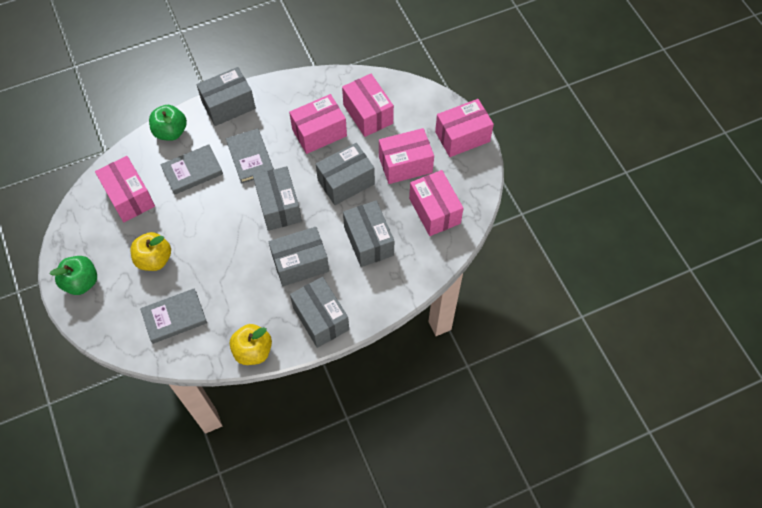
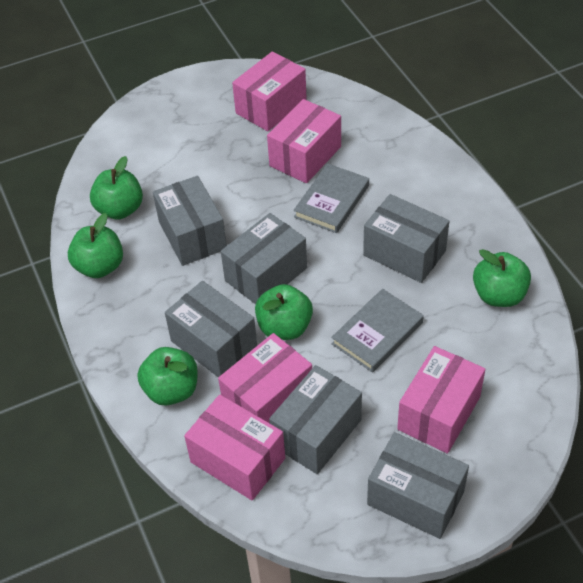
green apple: [50,256,97,295] [149,105,187,141] = 2 -> [68,213,123,278] [90,156,143,220] [137,347,198,406] [255,284,313,340] [473,249,531,307] = 5
grey book: [140,288,207,344] [160,144,223,195] [226,128,274,184] = 3 -> [294,163,369,233] [331,289,424,373] = 2
pink box: [95,156,155,222] [289,94,347,154] [342,74,394,137] [379,128,434,184] [409,170,464,236] [435,99,494,157] = 6 -> [184,394,285,501] [218,333,312,423] [232,51,307,131] [267,99,341,183] [397,346,485,454] = 5
yellow apple: [131,232,171,271] [230,324,272,365] = 2 -> none = 0

